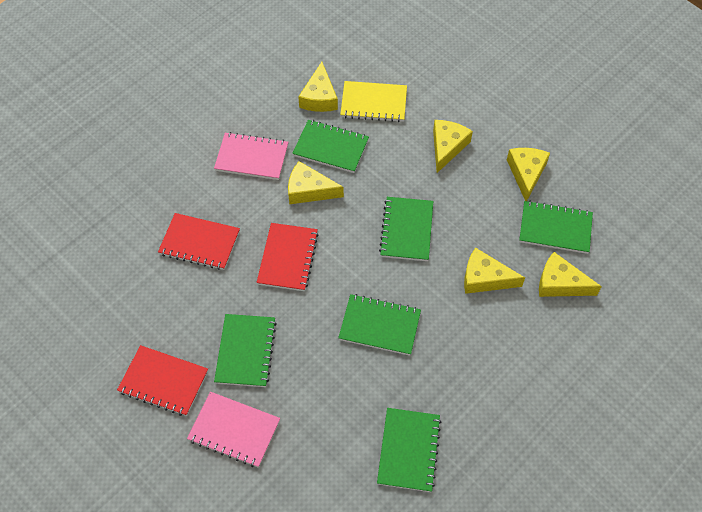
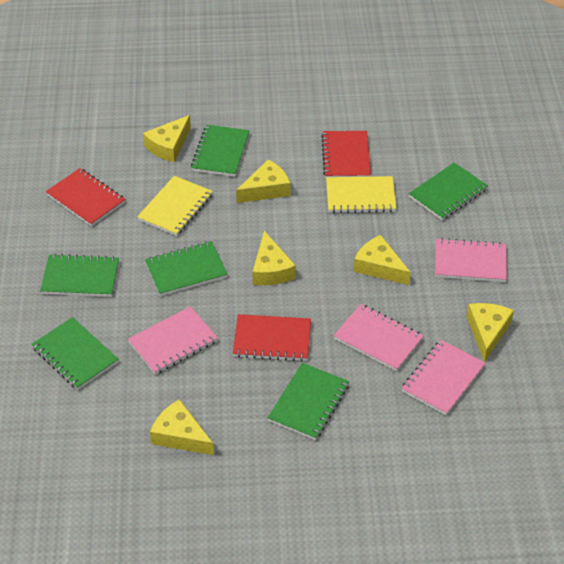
pink notebook: [187,392,280,468] [214,132,288,180] = 2 -> [128,306,218,374] [334,304,424,371] [401,340,486,415] [435,238,507,282] = 4
yellow notebook: [340,81,407,122] = 1 -> [137,176,213,236] [326,176,396,213] = 2

